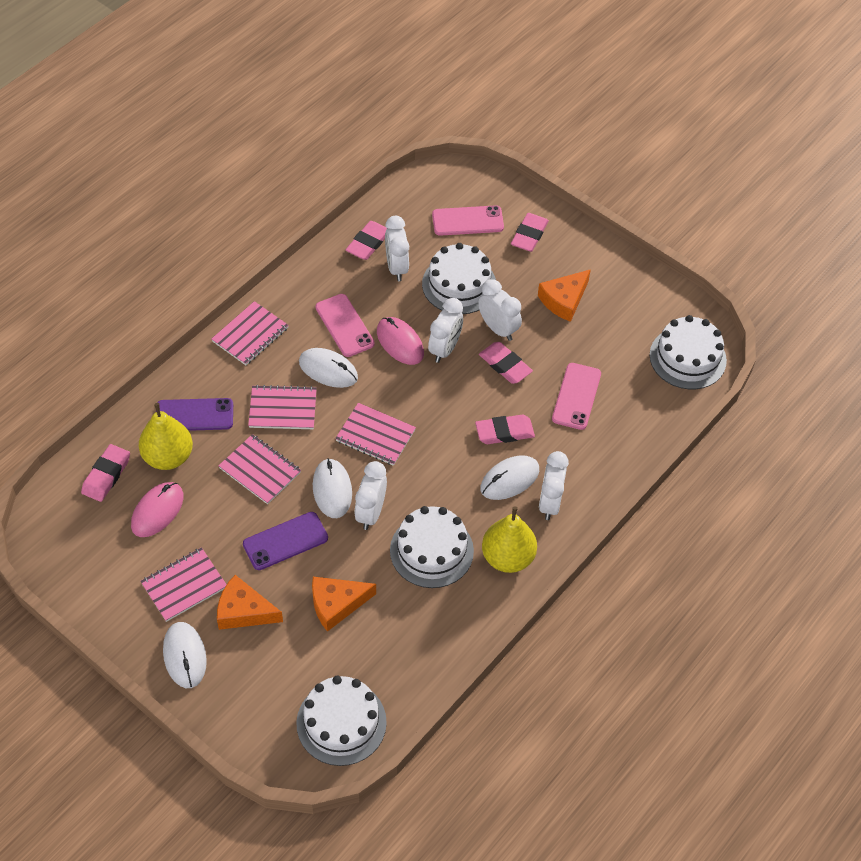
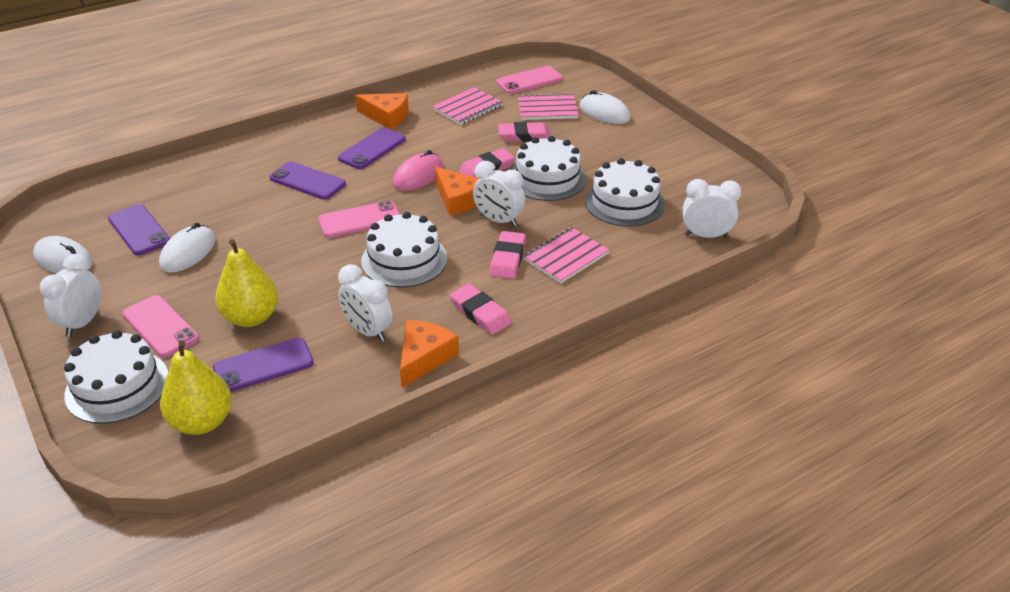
pink eraser: [81,444,130,502] [346,221,387,260] [475,415,535,444] [479,342,533,384] [511,213,549,252] = 5 -> [450,284,512,335] [459,148,515,178] [489,231,526,279] [498,122,551,142] = 4
pink mouse: [131,482,183,537] [377,317,424,365] = 2 -> [393,150,443,191] = 1
pink notebook: [140,547,227,622] [212,301,288,365] [219,434,301,504] [248,385,317,429] [335,403,416,466] = 5 -> [432,87,503,125] [518,93,579,120] [523,227,609,283] = 3
purple phone: [156,398,233,431] [243,512,328,570] = 2 -> [108,204,170,255] [213,337,314,392] [270,161,346,200] [338,128,406,169] = 4
white clock: [355,461,387,530] [385,216,409,281] [428,298,463,363] [478,279,522,341] [539,451,569,520] = 5 -> [40,254,101,337] [338,264,392,342] [473,161,525,227] [683,179,742,238] = 4
white mouse: [163,622,207,688] [299,348,358,388] [313,458,352,518] [480,455,539,500] = 4 -> [33,236,93,273] [159,223,215,273] [580,90,630,124] = 3

